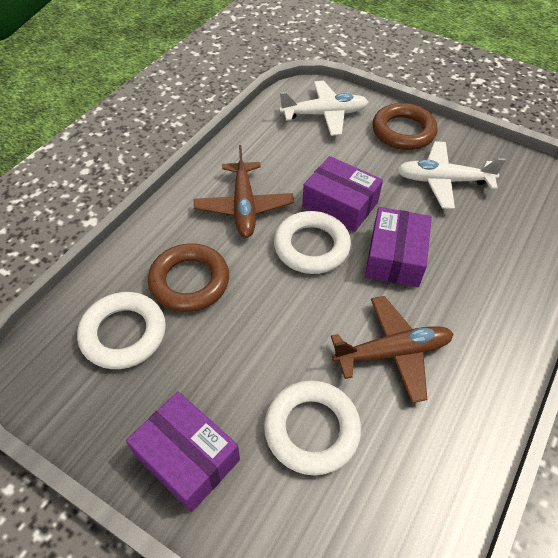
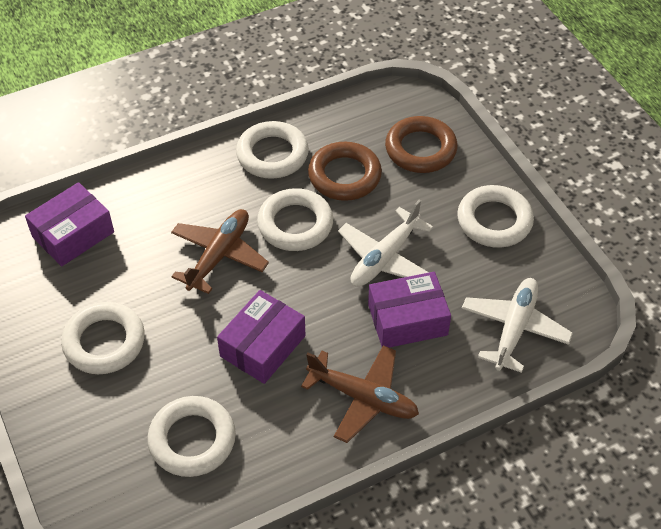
white ring: [77,292,166,369] [264,380,361,475] [274,211,351,274] = 3 -> [61,302,145,374] [147,396,236,477] [236,121,309,179] [257,188,333,251] [457,185,534,248] = 5

